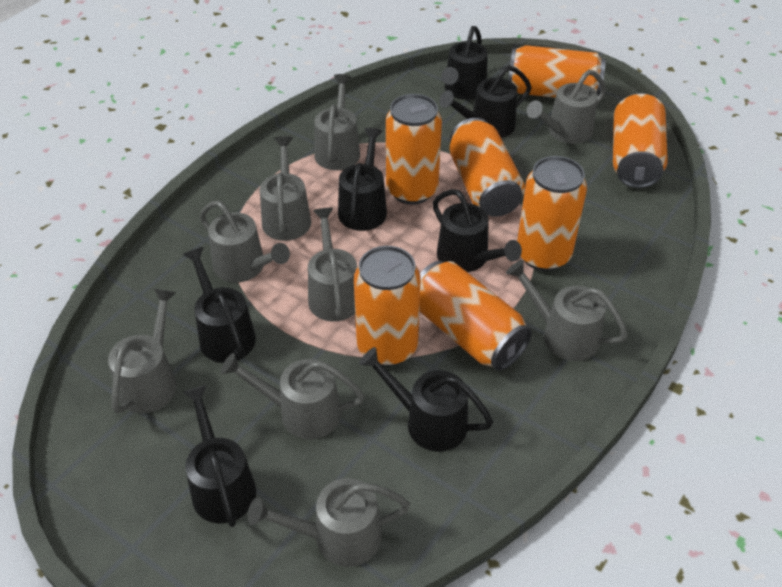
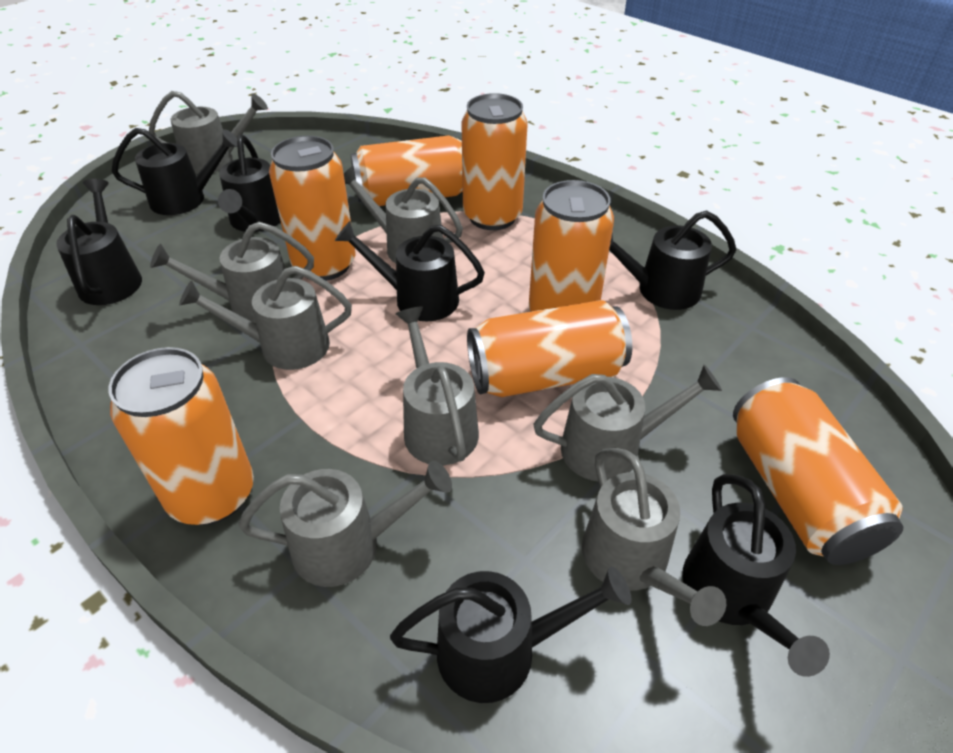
grey watering can: [108,289,177,414] [200,201,290,283] [221,353,365,439] [247,478,410,567] [260,136,311,241] [308,208,357,322] [314,74,360,170] [506,260,628,361] [526,70,606,144] = 9 -> [149,91,268,174] [150,222,314,323] [179,266,352,370] [238,461,452,587] [344,166,463,263] [396,306,479,465] [533,365,722,481] [582,448,726,626] = 8

